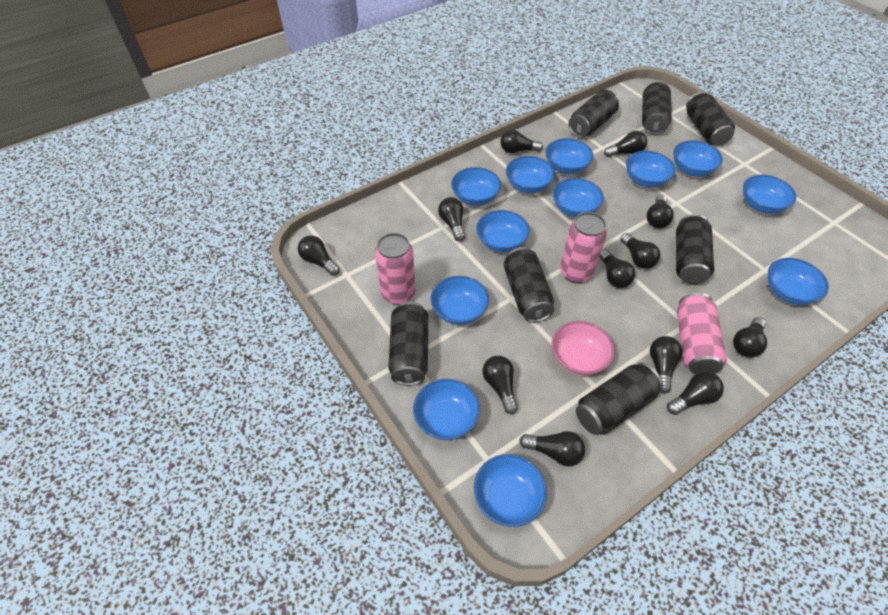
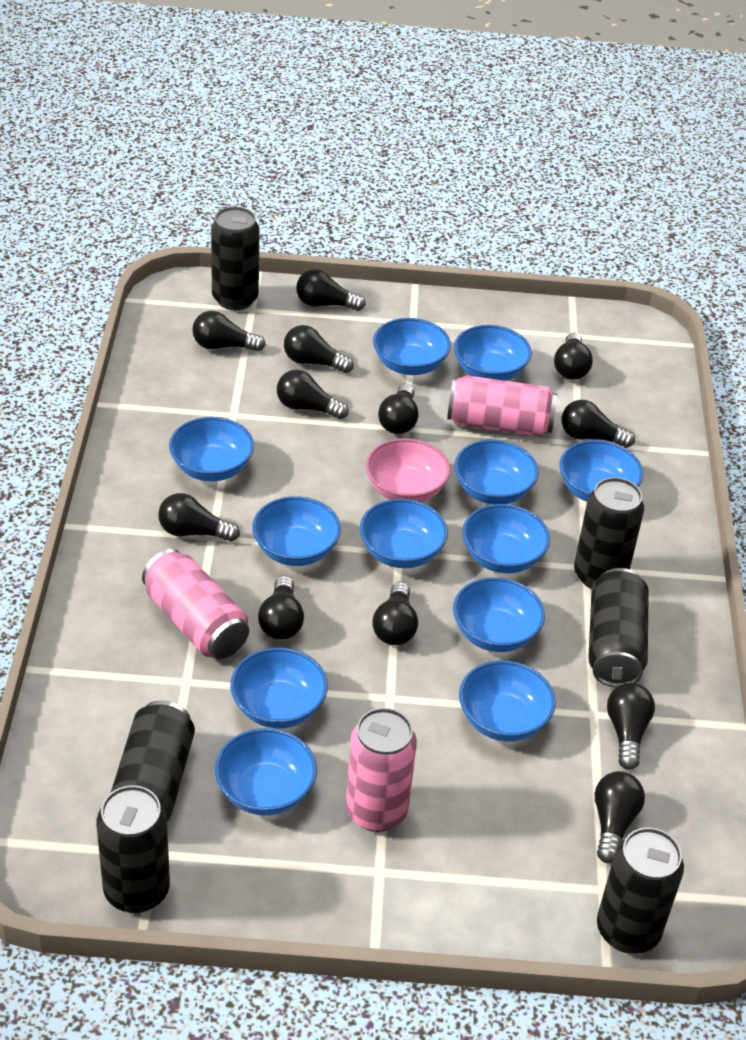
black can: [388,302,428,386] [504,247,554,323] [568,90,619,138] [576,363,663,435] [642,82,672,135] [676,214,714,284] [686,92,735,146] = 7 -> [96,785,170,913] [111,700,195,822] [211,207,260,310] [574,477,644,589] [588,568,649,687] [597,827,684,954] = 6

